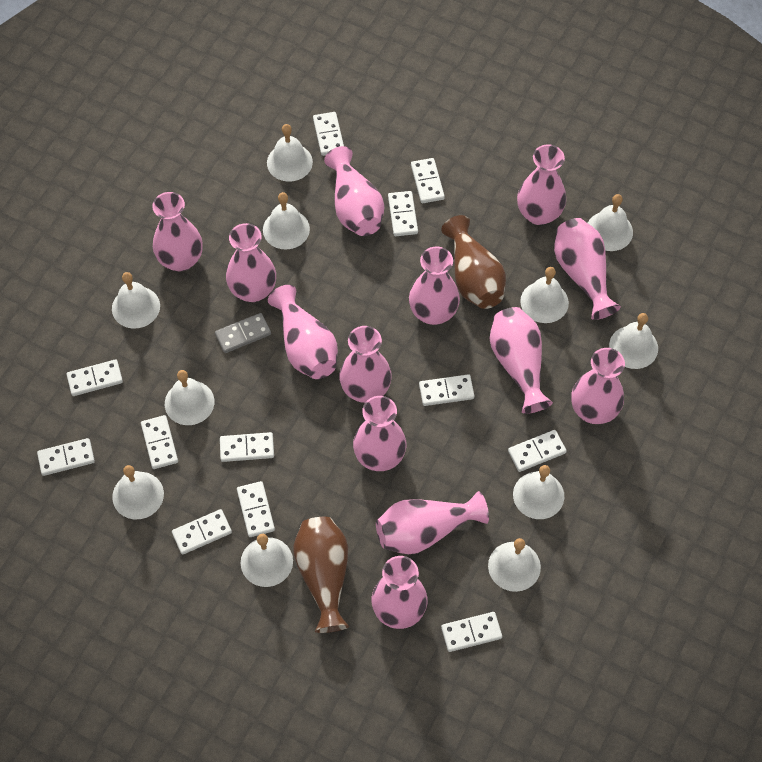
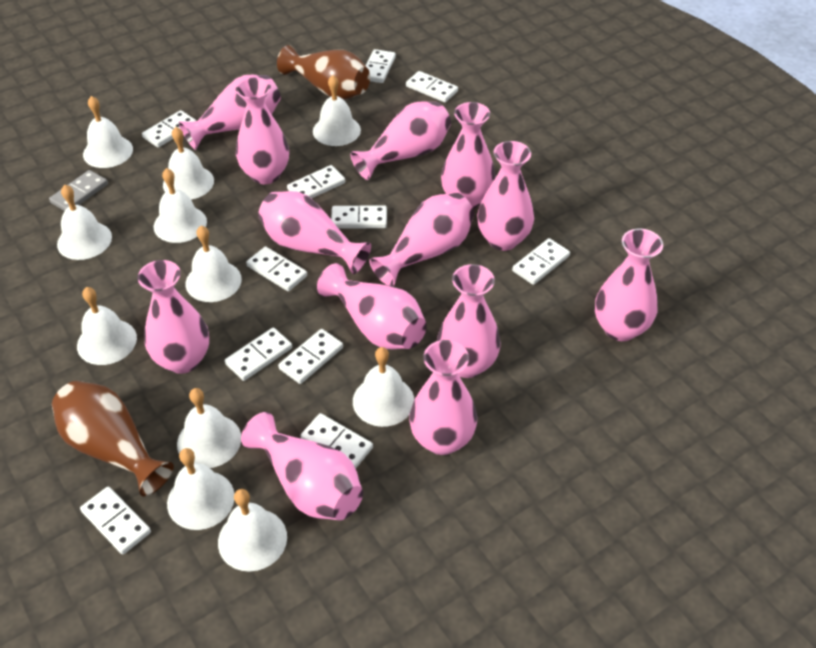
white domino: [37,438,95,476] [66,359,123,396] [141,415,178,469] [172,509,232,555] [220,432,274,462] [237,481,275,537] [313,112,344,156] [388,191,418,236] [411,158,445,203] [419,374,474,406] [441,612,502,652] [508,430,567,472] = 12 -> [80,487,151,555] [142,110,196,147] [225,328,292,381] [246,247,307,291] [278,329,343,384] [287,165,345,199] [301,413,373,469] [331,205,387,229] [366,49,396,83] [406,71,458,102] [512,238,570,285] = 11

